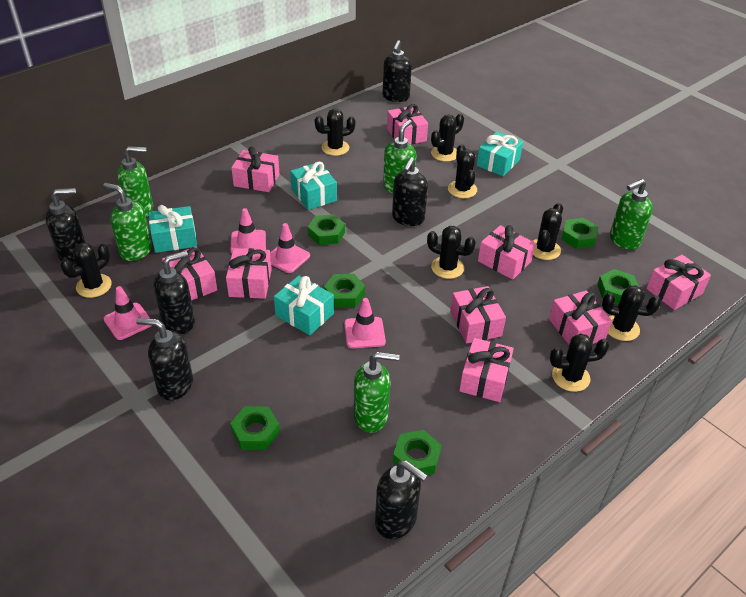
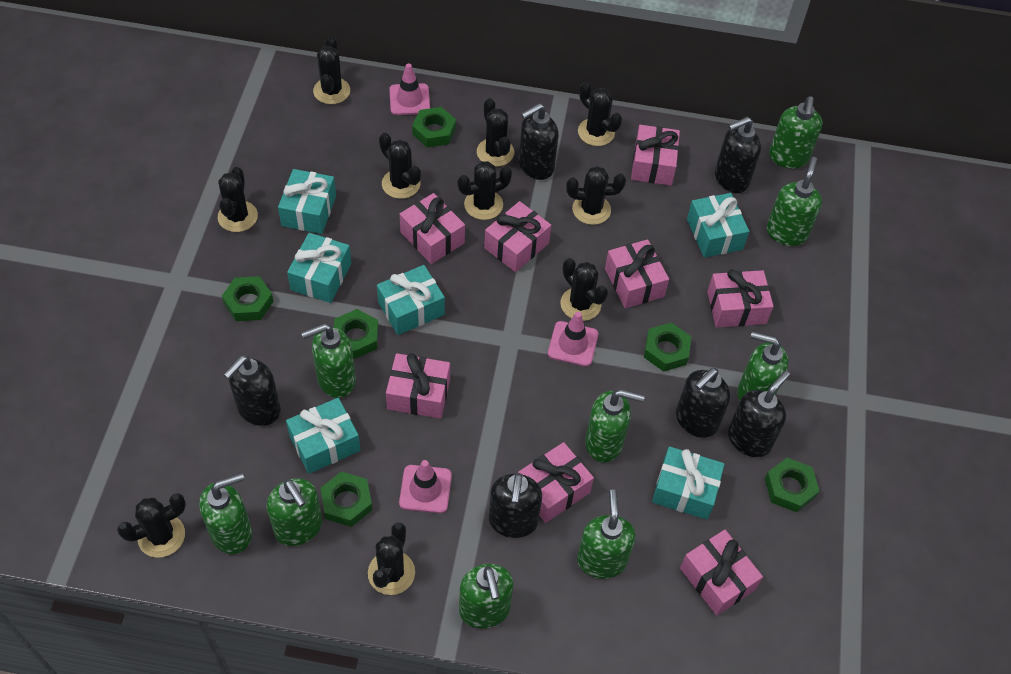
black cactus: [60,243,112,298] [315,109,355,156] [427,226,476,279] [431,113,464,162] [448,144,477,198] [533,203,563,260] [550,333,609,392] [602,285,661,341] = 8 -> [117,493,186,558] [218,167,258,232] [313,36,350,104] [368,522,415,595] [379,133,421,199] [458,161,512,220] [477,98,514,167] [561,258,608,321] [566,166,626,225] [578,82,622,146] = 10
green soap dispenser: [103,183,152,261] [117,146,153,217] [354,352,400,433] [383,120,417,193] [610,179,653,250] = 5 -> [199,473,252,554] [267,478,322,546] [301,324,356,398] [459,564,514,628] [577,489,636,579] [585,389,645,463] [737,332,788,402] [766,157,822,246] [769,97,823,169] = 9
pink gift: [162,246,217,301] [226,248,272,299] [231,146,279,192] [387,104,428,145] [450,286,506,344] [459,338,514,402] [478,225,536,280] [549,291,612,344] [646,255,711,310] = 9 -> [386,353,450,419] [400,193,465,264] [484,201,551,272] [518,442,594,523] [605,239,669,308] [631,125,680,186] [680,530,763,616] [707,269,774,328] = 8
pink traffic cone: [104,286,151,340] [231,208,266,254] [270,223,310,273] [344,298,386,348] = 4 -> [389,63,430,115] [399,460,452,513] [548,312,598,367] = 3
turquoise gift: [149,205,197,253] [274,276,334,335] [290,162,337,210] [477,132,523,176] = 4 -> [278,169,336,234] [286,398,360,474] [287,233,351,303] [377,265,445,335] [652,446,725,520] [687,193,749,258] = 6

